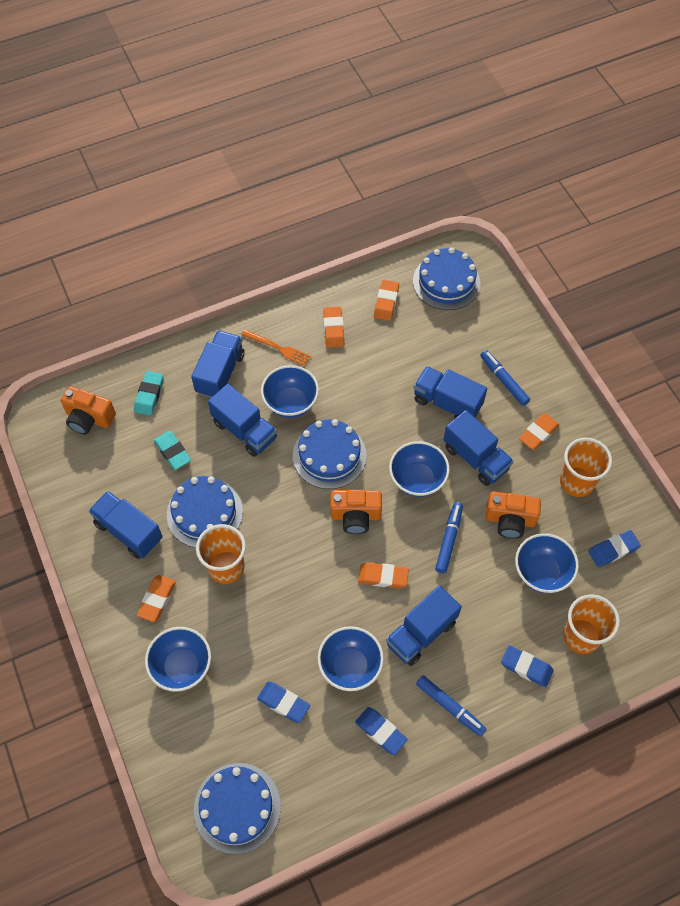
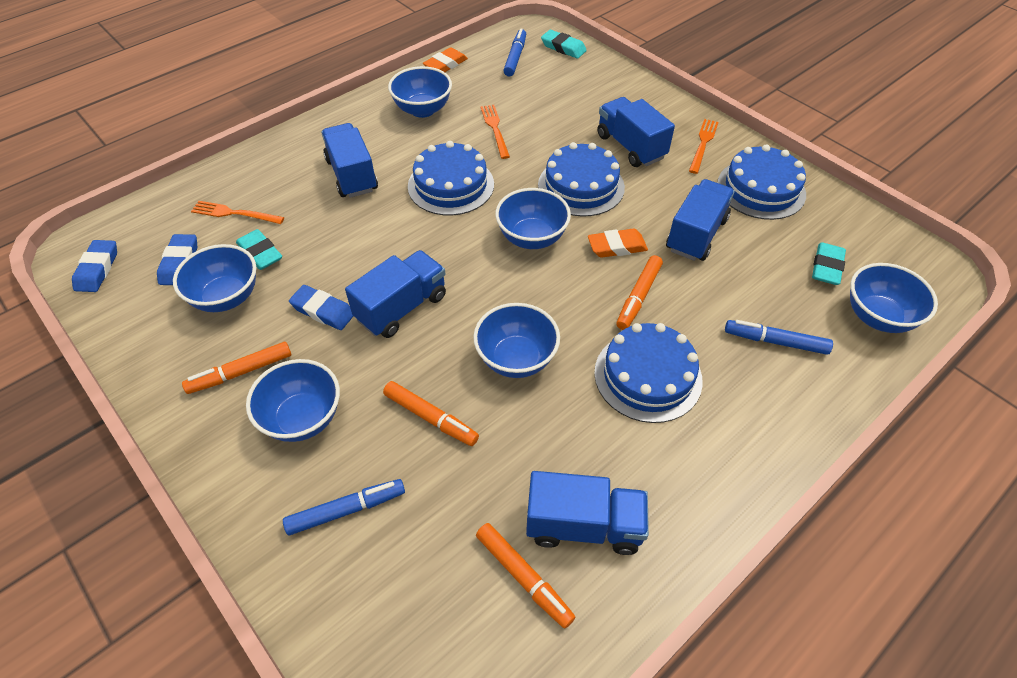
blue bowl: [145,627,211,692] [261,365,319,418] [318,626,384,691] [389,441,450,497] [515,533,579,593] = 5 -> [173,244,256,312] [246,359,340,442] [388,66,452,118] [473,303,560,378] [495,188,571,249] [850,263,938,333] = 6
blue eraser: [257,681,310,723] [355,707,407,755] [501,645,554,687] [588,530,641,567] = 4 -> [72,240,117,292] [157,234,197,285] [289,285,353,330] = 3
blue truck: [88,491,163,559] [191,330,244,398] [208,384,277,457] [386,585,462,666] [414,366,487,419] [444,410,514,486] = 6 -> [321,123,378,198] [345,250,446,338] [526,471,649,555] [597,97,675,167] [666,179,735,261] = 5
orange camera: [61,386,116,435] [330,490,382,534] [485,491,541,539] = 3 -> none = 0
orange cup: [196,524,246,584] [560,438,612,497] [563,595,620,654] = 3 -> none = 0
orange eraser: [137,575,176,622] [323,307,344,348] [358,562,409,588] [374,280,399,321] [519,414,559,450] = 5 -> [423,47,468,72] [588,229,648,258] = 2
orange fork: [241,329,311,366] = 1 -> [191,201,284,224] [480,105,510,159] [689,119,719,174] = 3
orange marker: none = 0 -> [182,342,291,394] [383,381,479,446] [476,523,575,629] [616,255,663,330] = 4
turquoise eraser: [134,371,164,416] [154,431,191,470] = 2 -> [236,229,282,270] [541,30,587,58] [812,243,846,285] = 3

